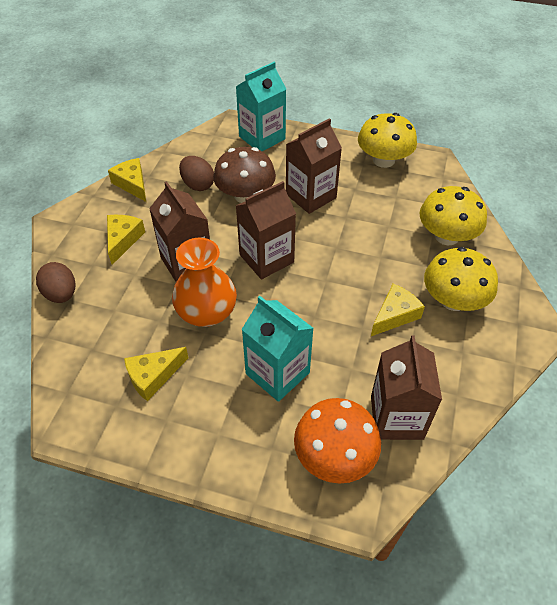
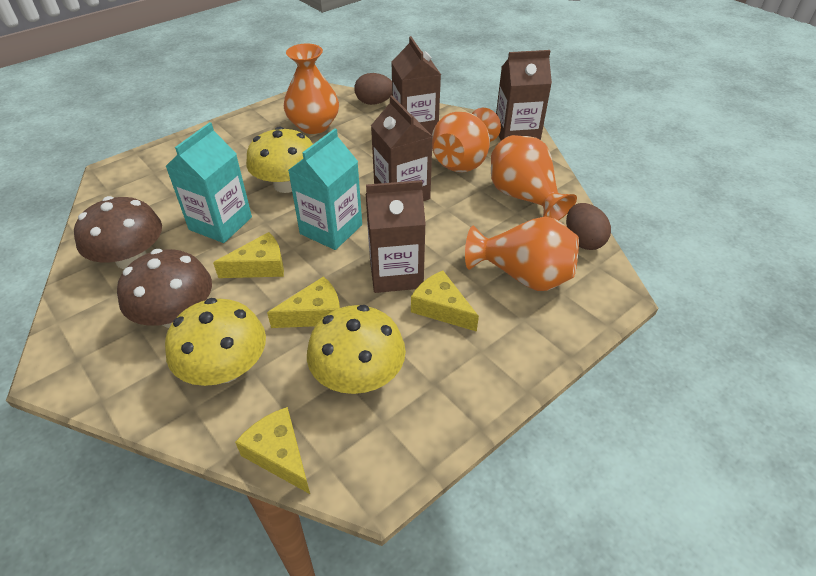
brown mushroom: [213,147,276,203] = 1 -> [74,196,162,269] [117,249,212,328] = 2
orange mushroom: [294,398,381,484] = 1 -> none = 0
orange vase: [172,238,237,327] = 1 -> [284,44,339,134] [432,108,501,173] [465,217,579,291] [491,135,577,221] = 4

